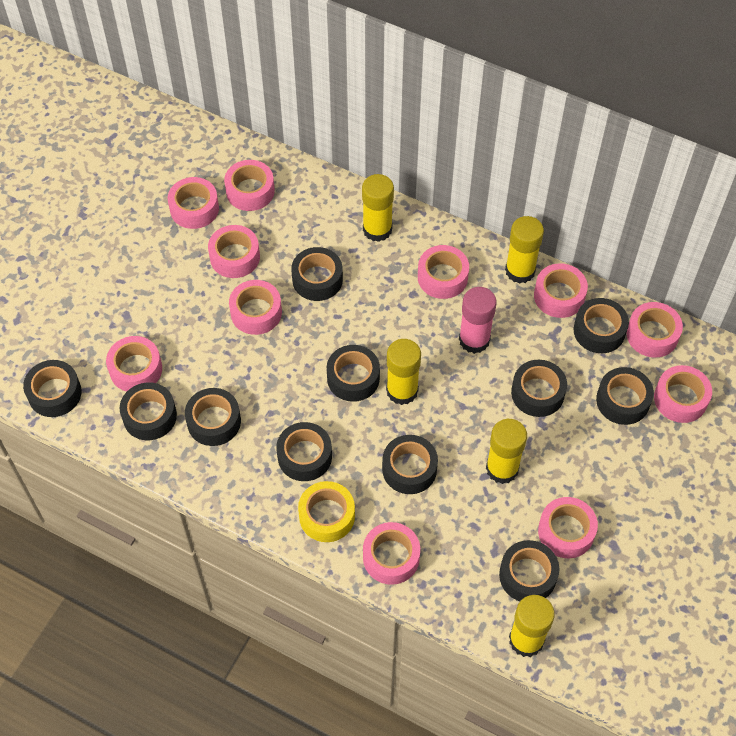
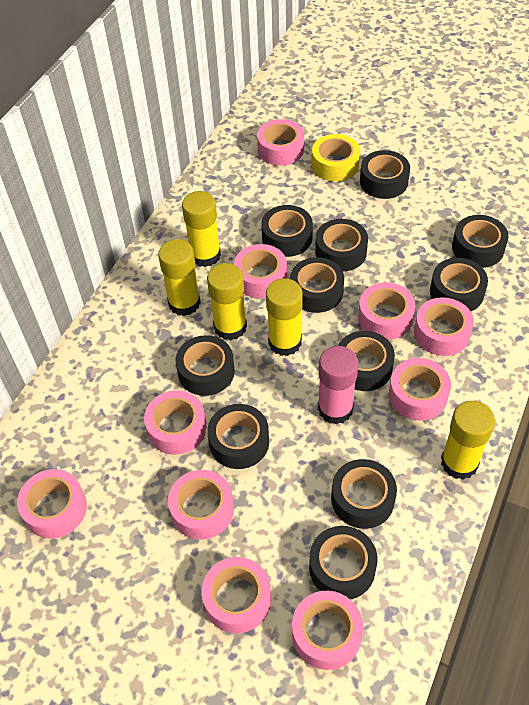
pink tape: [106,336,162,392] [168,177,219,229] [208,225,260,278] [224,160,275,211] [229,280,282,335] [363,522,420,585] [418,245,469,299] [534,263,588,318] [538,497,598,558] [627,302,683,358] [654,365,712,423] = 11 -> [17,469,87,539] [144,391,207,455] [168,470,234,540] [202,557,271,633] [234,244,287,298] [257,119,304,166] [292,591,363,670] [358,282,415,340] [389,358,451,421] [414,297,474,356] = 10

